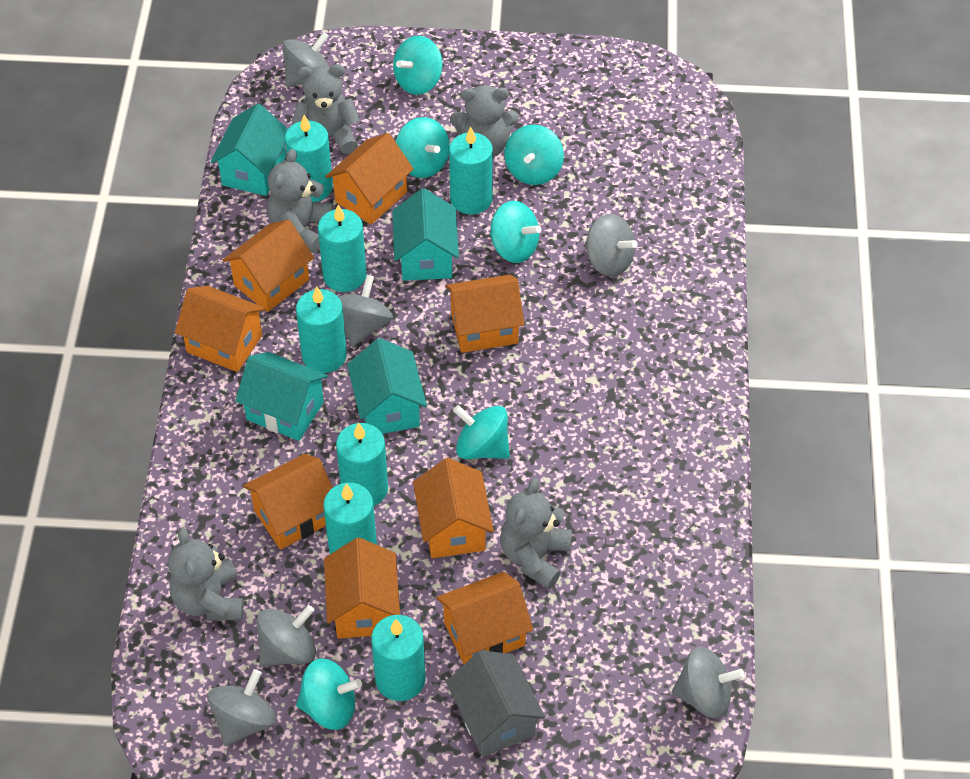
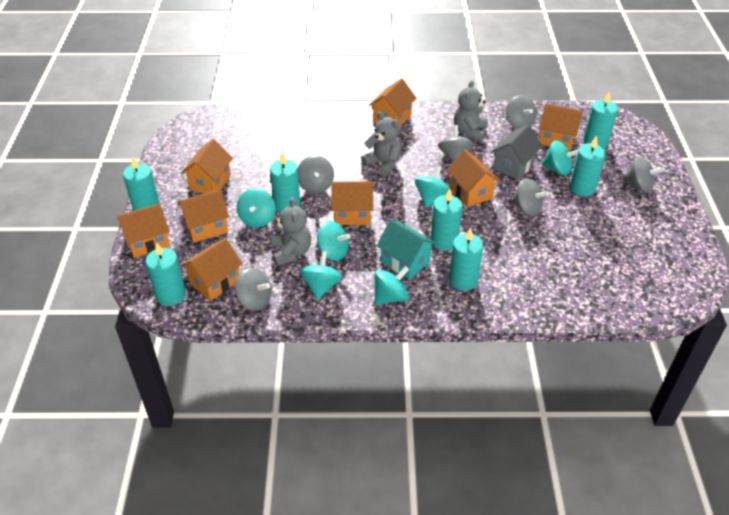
grey teddy bear: [168,528,244,620] [267,149,333,253] [292,64,360,154] [450,85,519,157] [500,478,572,589] = 5 -> [272,197,311,266] [361,111,401,177] [454,80,488,142] = 3
turquoise house: [210,104,288,196] [236,352,328,441] [347,338,427,434] [392,188,459,281] = 4 -> [376,219,436,279] = 1

